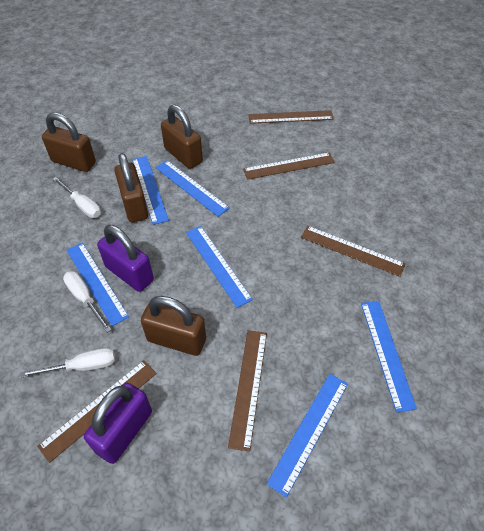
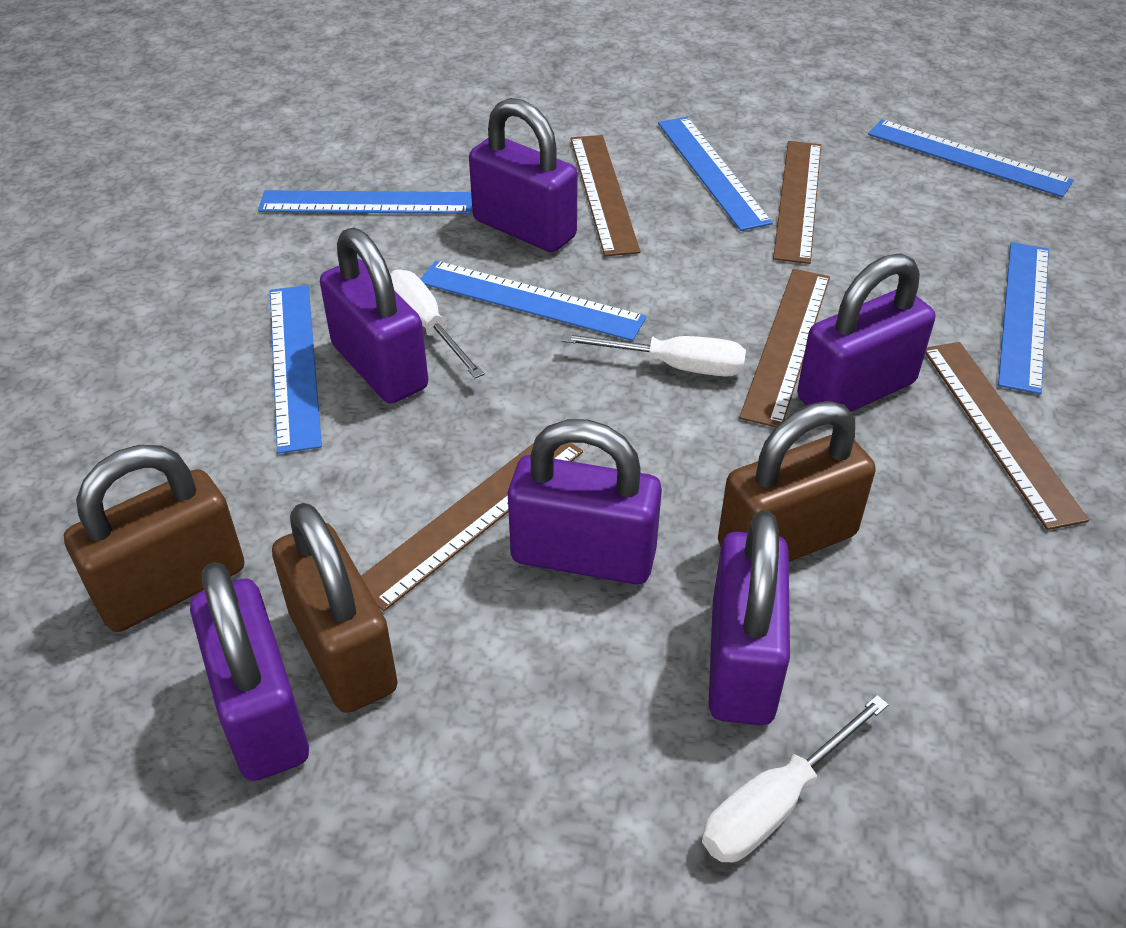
brown padlock: [42,113,96,172] [114,153,148,222] [141,296,206,356] [161,105,203,169] = 4 -> [64,445,244,632] [272,503,398,713] [718,401,876,562] = 3
purple padlock: [84,383,152,464] [97,225,154,292] = 2 -> [190,562,309,781] [320,228,428,403] [469,98,578,252] [508,419,662,585] [708,510,790,725] [797,253,935,412] = 6

